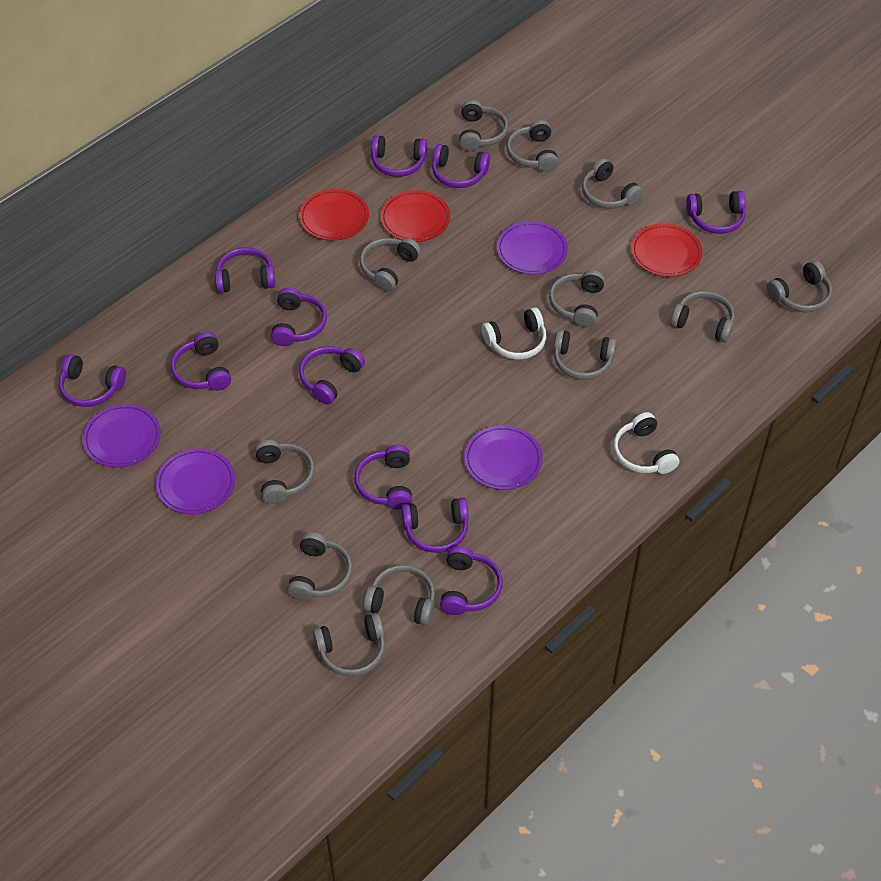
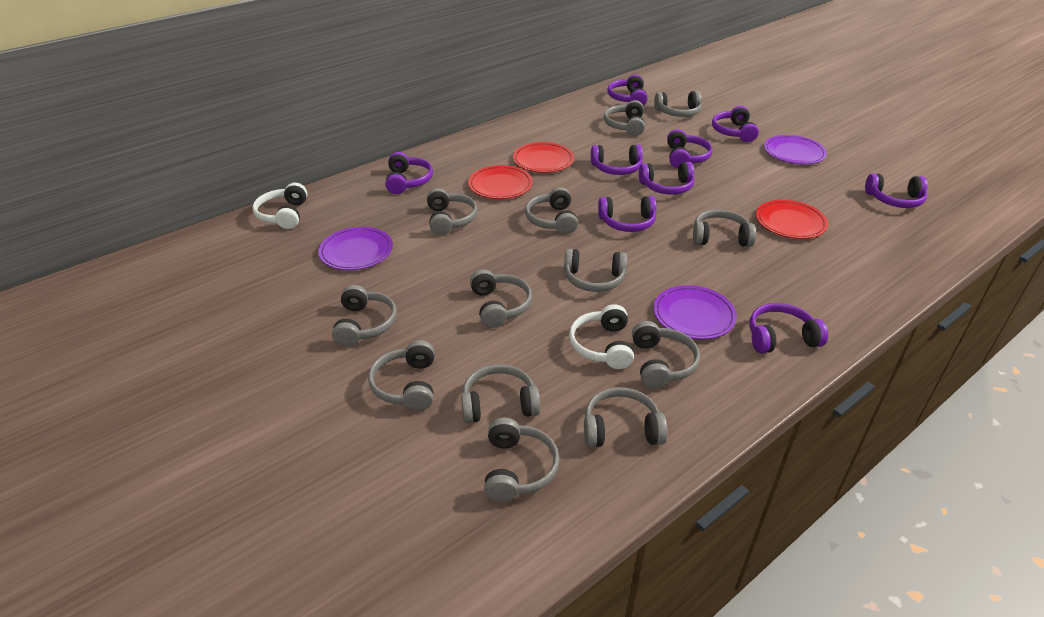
grey headphones: [255,440,314,504] [287,532,353,600] [313,613,385,676] [360,238,421,292] [363,565,435,626] [459,100,508,151] [507,120,559,172] [549,270,605,328] [554,330,617,380] [582,158,643,209] [671,291,735,343] [767,260,832,312] = 12 -> [332,285,397,346] [368,340,435,411] [427,188,478,235] [461,364,541,423] [470,269,532,328] [484,417,560,502] [525,187,578,234] [564,249,627,292] [584,387,668,447] [604,100,645,136] [632,321,700,388] [654,91,702,117] [693,209,756,247] = 13
purple headphones: [59,354,126,407] [171,332,231,391] [215,247,275,293] [271,288,327,346] [299,346,365,405] [355,445,412,510] [371,135,427,177] [401,498,469,553] [432,144,490,188] [440,546,503,615] [686,191,746,234] = 11 -> [385,152,433,194] [591,144,643,175] [598,196,657,232] [607,74,648,105] [639,162,694,195] [667,129,712,168] [712,106,759,142] [750,303,828,353] [865,173,928,208] = 9
purple plate: [82,404,161,468] [156,448,235,515] [464,425,543,490] [497,221,568,275] = 4 -> [318,227,393,270] [653,285,737,339] [764,135,827,164] = 3

